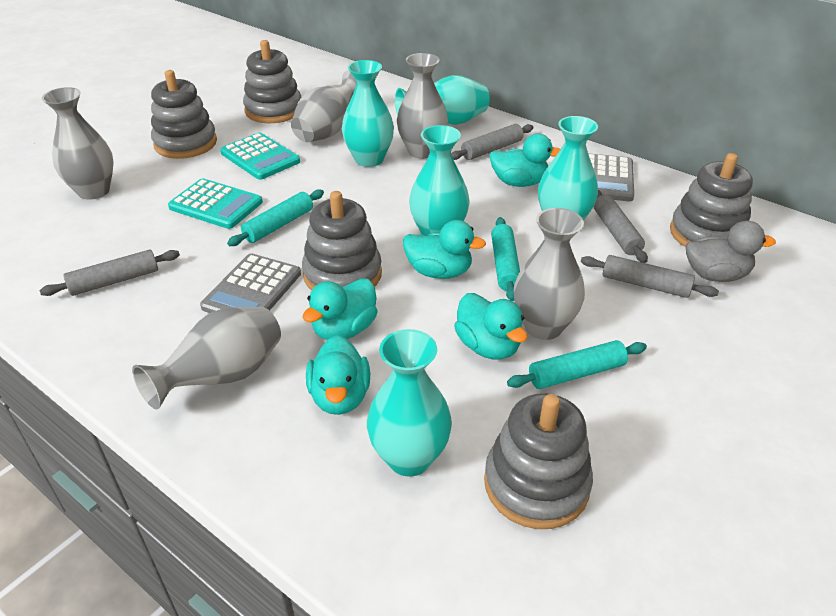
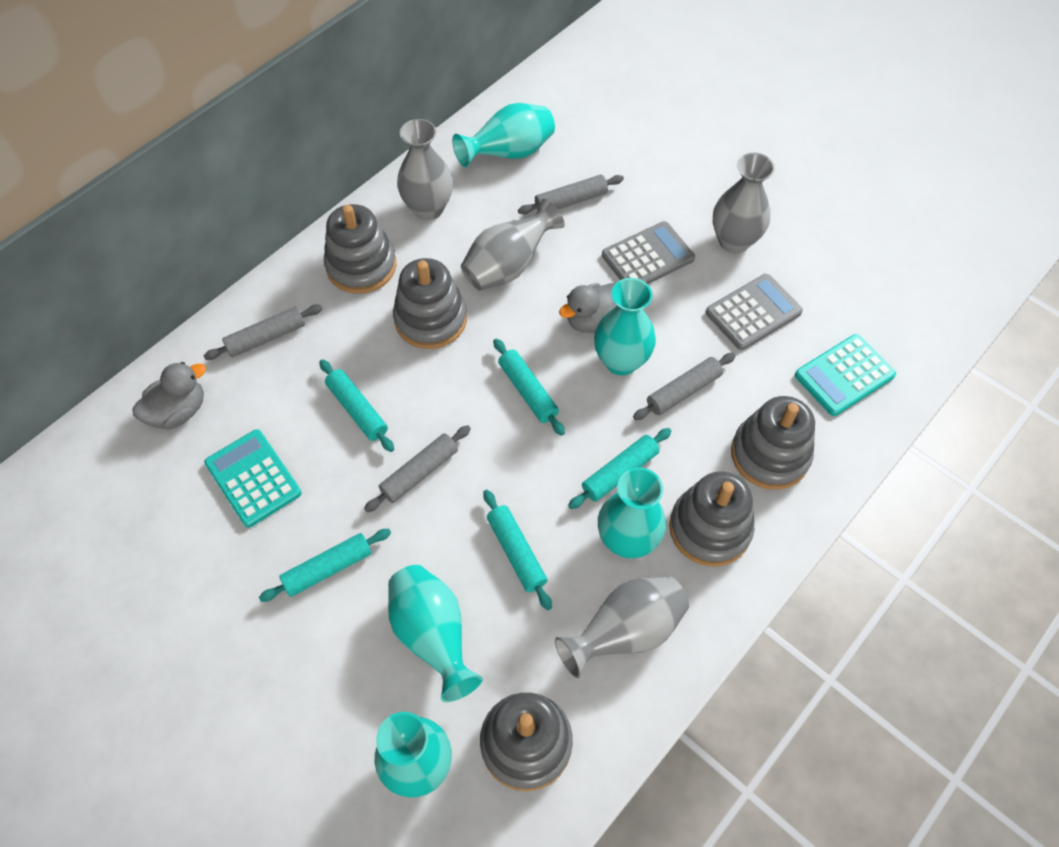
grey duck: [686,221,776,282] = 1 -> [132,362,206,430] [559,283,617,333] = 2
grey vase: [42,87,114,200] [132,307,281,409] [291,70,357,142] [397,53,448,159] [514,208,585,340] = 5 -> [397,119,453,220] [461,199,565,290] [555,576,689,678] [713,153,775,253] = 4
turquoise duck: [302,278,378,340] [306,335,370,415] [403,220,486,279] [454,293,527,360] [489,134,560,187] = 5 -> none = 0
turquoise rolling pin: [227,189,324,246] [491,217,520,301] [507,340,647,389] = 3 -> [259,529,391,602] [319,359,394,452] [483,490,552,610] [493,338,565,436] [568,428,672,509] = 5

